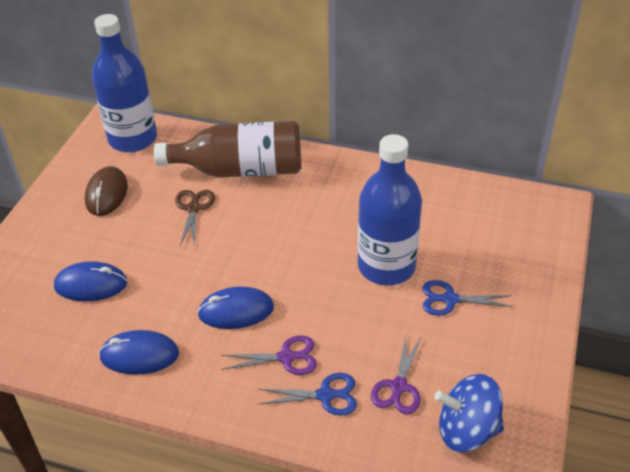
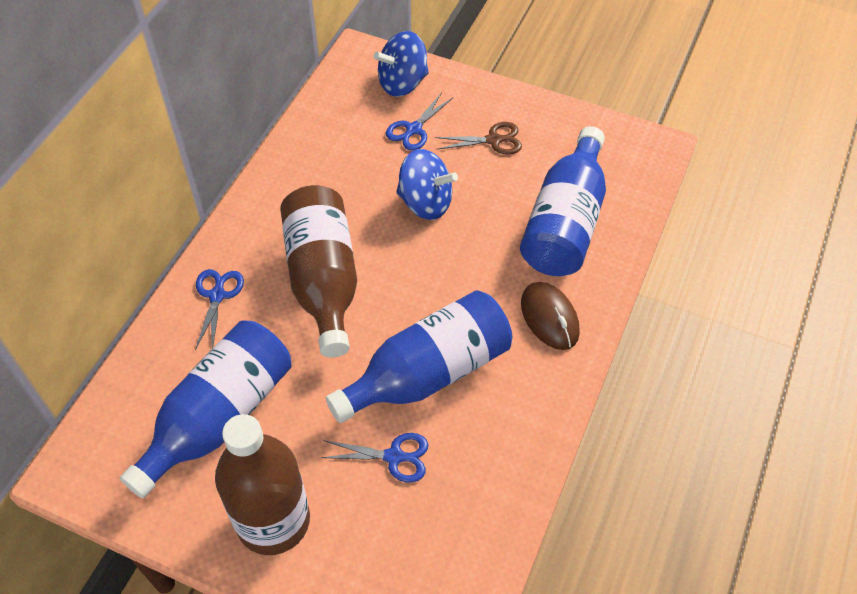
blue bottle: [92,14,157,152] [358,134,422,286] = 2 -> [120,321,291,498] [326,290,512,423] [520,126,606,276] = 3
blue mouse: [54,261,127,301] [99,330,179,375] [197,287,274,329] = 3 -> none = 0
blue scissors: [258,373,357,416] [423,280,513,316] = 2 -> [195,269,244,350] [321,433,428,483] [386,92,453,151] = 3
blue spinning top: [435,374,504,452] = 1 -> [374,31,429,97] [396,149,458,220] = 2
brown bottle: [154,121,301,178] = 1 -> [215,414,310,555] [280,185,357,358] = 2
purple scissors: [221,335,317,375] [371,336,422,414] = 2 -> none = 0

